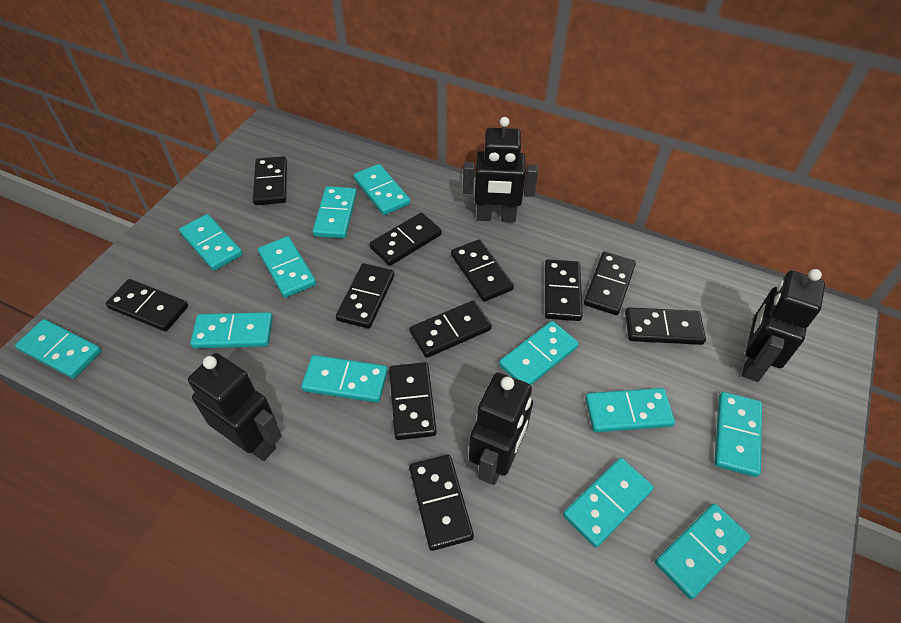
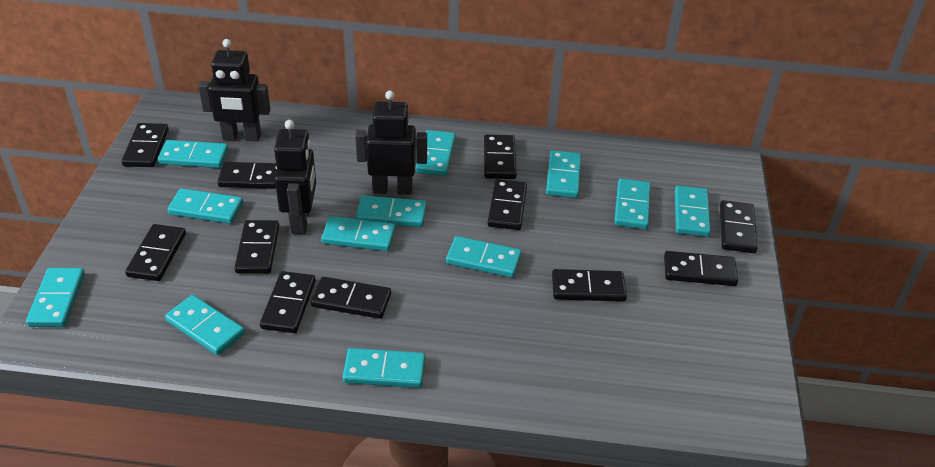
black robot: [188,353,282,461] [463,117,538,222] [469,372,533,485] [742,269,825,382] = 4 -> [198,39,270,142] [274,120,316,234] [355,91,427,195] = 3

